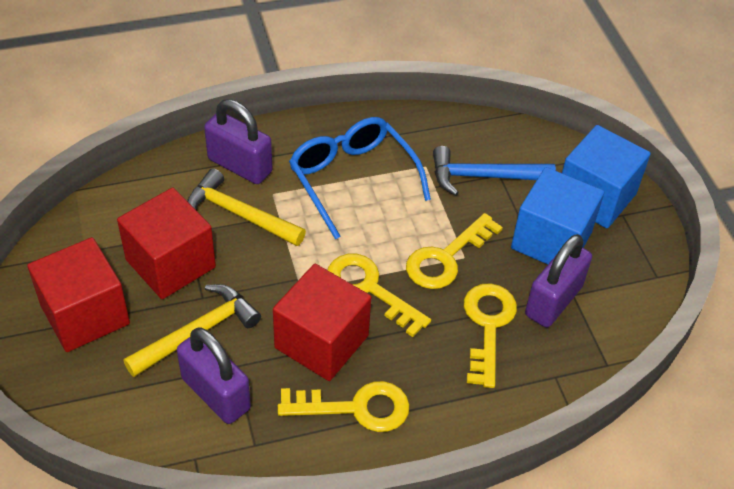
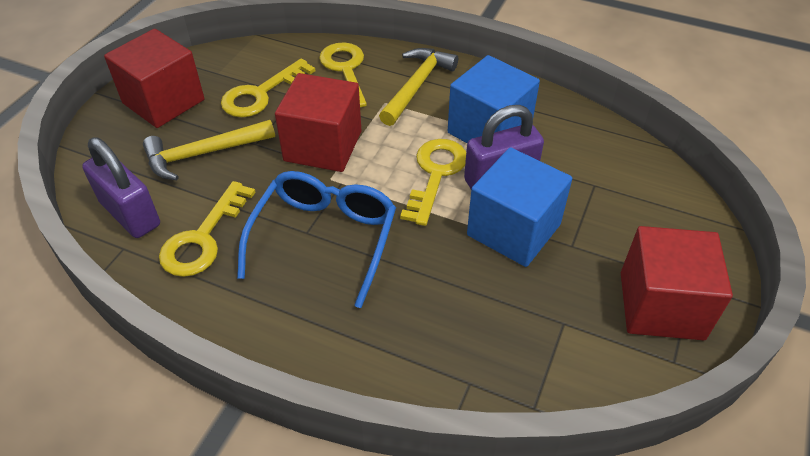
blue hammer: [433,146,556,196] = 1 -> none = 0
purple padlock: [177,327,251,424] [204,99,272,184] [525,234,592,328] = 3 -> [82,137,160,238] [464,105,544,189] = 2

